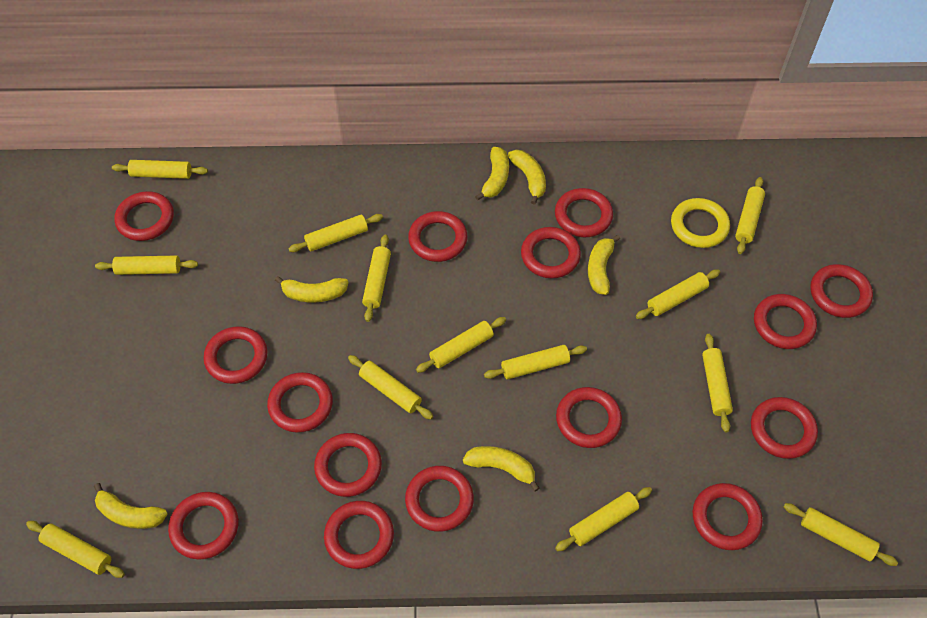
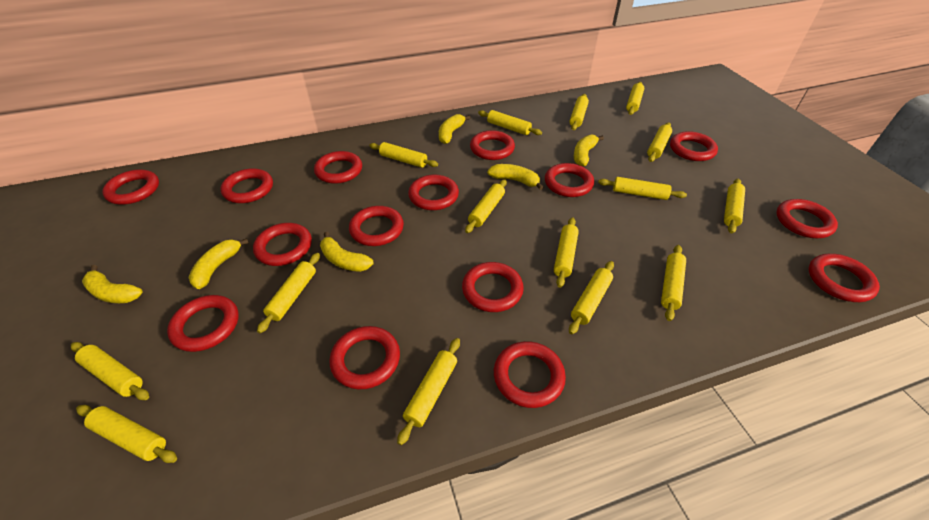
yellow ring: [671,198,730,248] = 1 -> none = 0
yellow rolling pin: [26,521,125,578] [95,255,198,275] [112,160,208,179] [288,214,383,252] [348,355,433,419] [362,235,391,322] [416,317,506,373] [484,345,587,380] [555,487,652,551] [636,269,720,319] [702,334,733,432] [735,177,765,254] [783,503,898,566] = 13 -> [71,342,149,400] [76,405,177,463] [257,253,320,333] [369,142,438,168] [397,338,460,445] [465,179,507,233] [478,110,542,135] [554,217,579,288] [569,261,614,334] [570,94,589,130] [598,177,687,200] [626,82,644,115] [647,122,672,162] [661,245,686,321] [724,179,745,233] = 15

